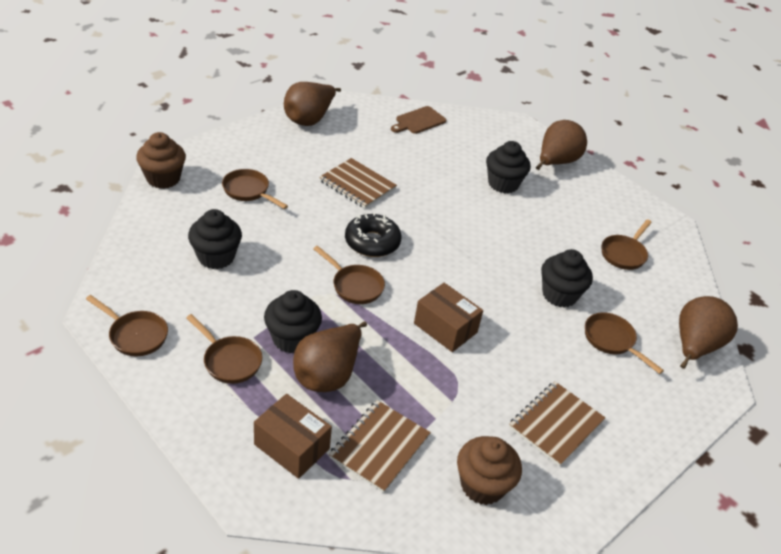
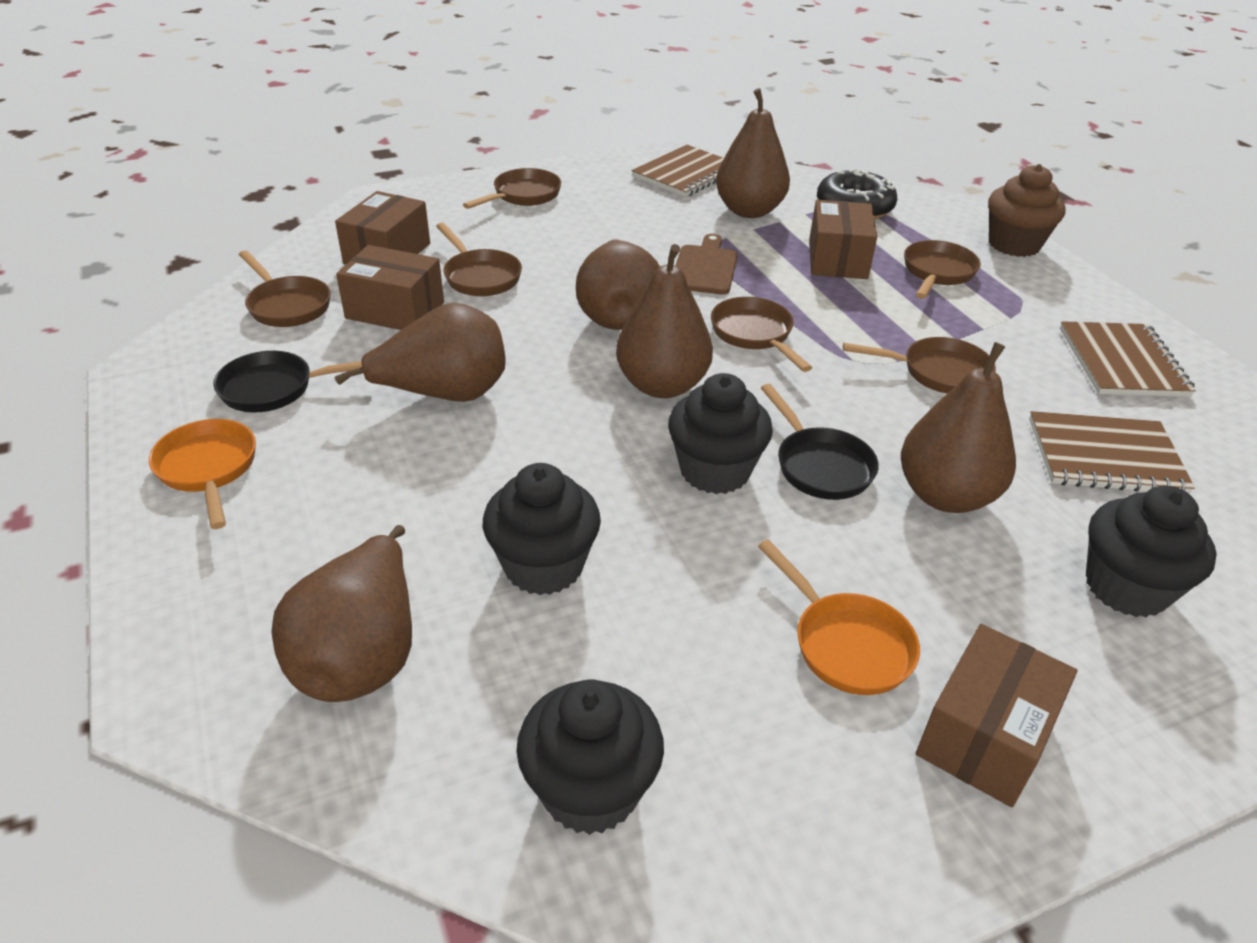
black pan: none = 0 -> [213,351,362,413] [761,384,879,500] = 2
brown box: [254,394,332,479] [414,283,483,352] = 2 -> [335,191,430,265] [336,245,444,330] [809,200,877,279] [916,624,1077,807] = 4
brown cupcake: [136,132,186,189] [457,436,522,505] = 2 -> [988,164,1066,257] = 1
brown pear: [284,82,341,126] [293,321,367,392] [536,120,587,170] [679,296,738,369] = 4 -> [271,525,412,702] [335,302,506,402] [576,240,660,330] [616,244,713,398] [716,88,790,218] [901,342,1016,513] = 6
orange pan: none = 0 -> [149,419,256,529] [758,539,920,695] = 2

